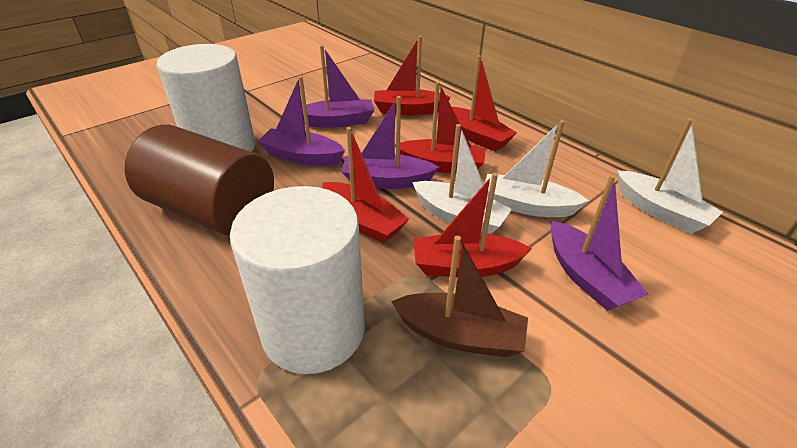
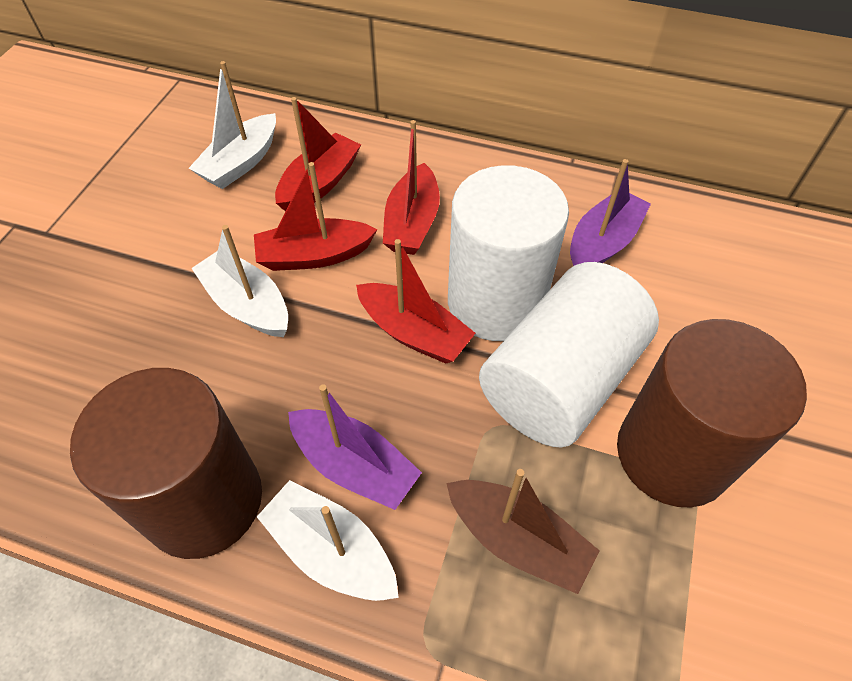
brown cylinder: [125,125,274,236] = 1 -> [70,368,262,559] [617,319,807,507] = 2
purple boat: [257,76,345,166] [302,45,374,128] [342,96,439,189] [551,175,648,311] = 4 -> [288,384,422,510] [570,159,651,266] = 2
red boat: [322,127,409,243] [374,36,451,116] [395,81,486,174] [413,173,532,277] [452,55,517,151] = 5 -> [254,162,377,271] [275,97,361,212] [356,239,475,364] [383,120,440,255] = 4

